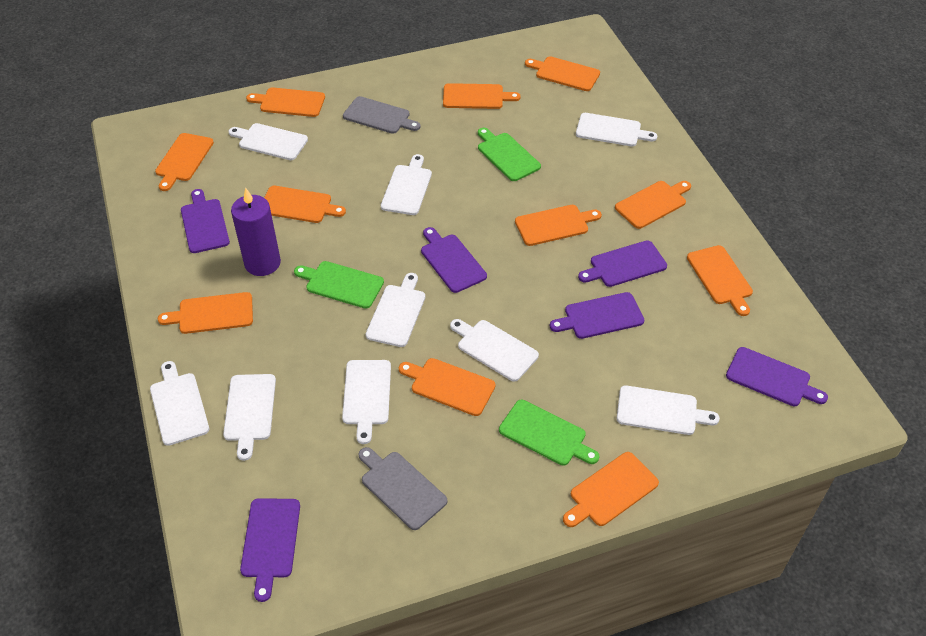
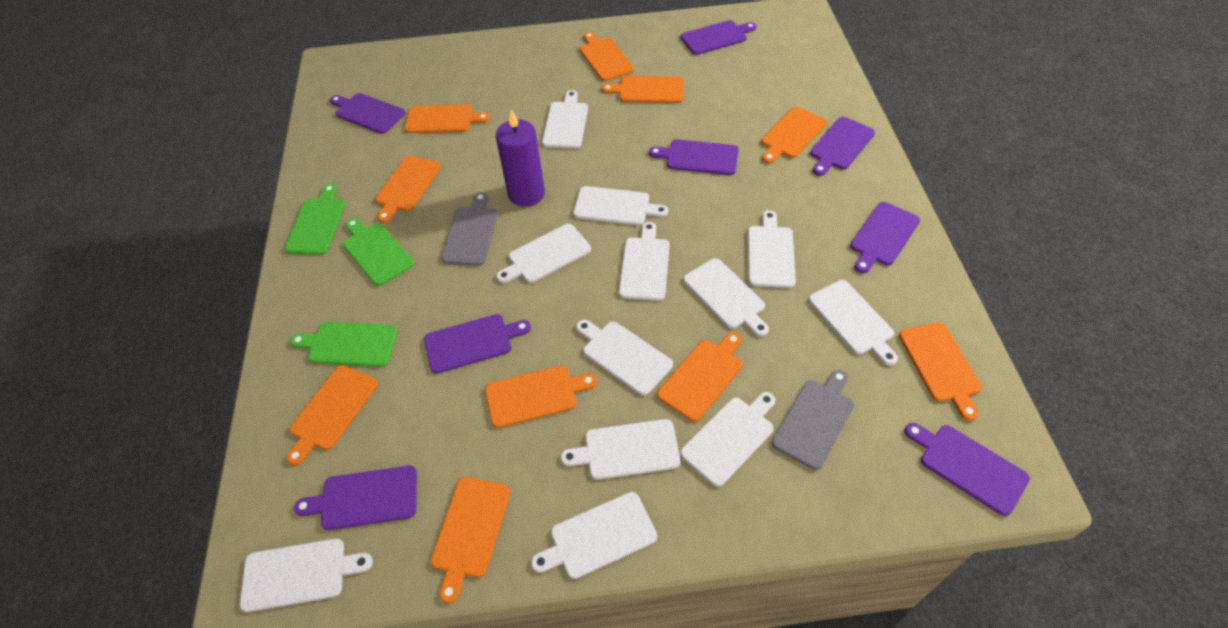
orange cutting board: [155,133,214,191] [158,292,253,334] [246,87,325,117] [264,186,346,223] [399,358,496,416] [443,83,520,109] [515,205,602,246] [525,56,600,91] [563,452,659,527] [615,181,691,229] [687,245,753,316] = 11 -> [287,365,378,466] [375,156,441,223] [405,105,490,133] [430,477,511,603] [485,366,597,428] [580,32,634,81] [602,76,684,103] [657,332,742,422] [761,107,827,164] [899,322,982,421] = 10
purple cutting board: [181,189,230,253] [240,498,300,602] [421,227,487,293] [550,292,644,339] [578,240,667,287] [726,347,828,406] = 6 -> [294,466,417,530] [330,93,405,134] [424,314,531,374] [649,139,739,175] [681,20,756,55] [810,117,875,176] [850,202,920,273] [905,423,1030,516] = 8
white cutting board: [150,361,209,446] [223,374,276,461] [228,123,308,160] [342,360,391,444] [365,273,425,347] [381,154,432,215] [450,319,539,381] [576,113,657,146] [617,385,720,435] = 9 -> [240,538,373,612] [496,224,591,283] [531,492,657,579] [542,90,588,149] [561,419,680,480] [573,186,668,225] [576,320,673,396] [619,222,670,301] [680,392,775,487] [683,258,769,337] [748,210,796,288] [808,280,898,366] = 12

